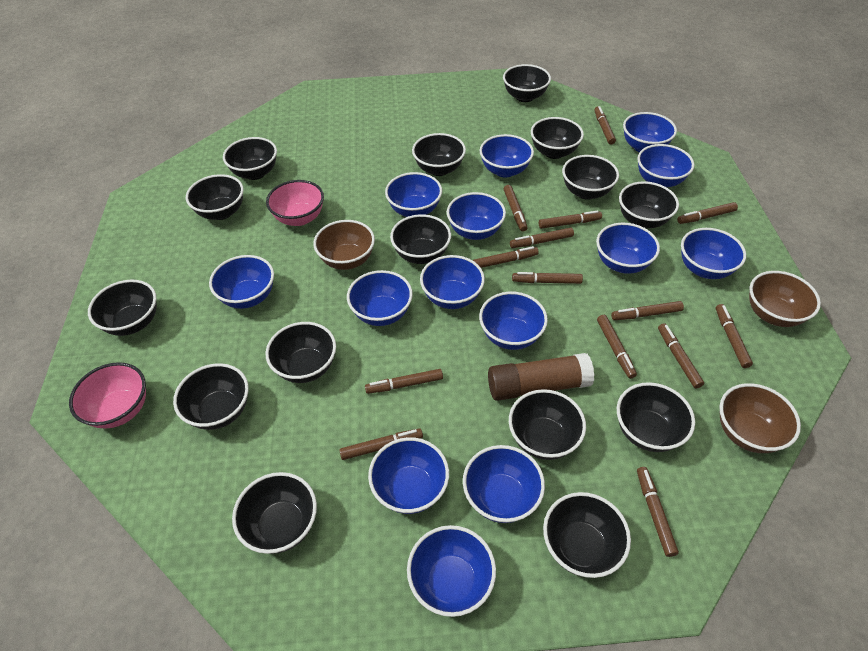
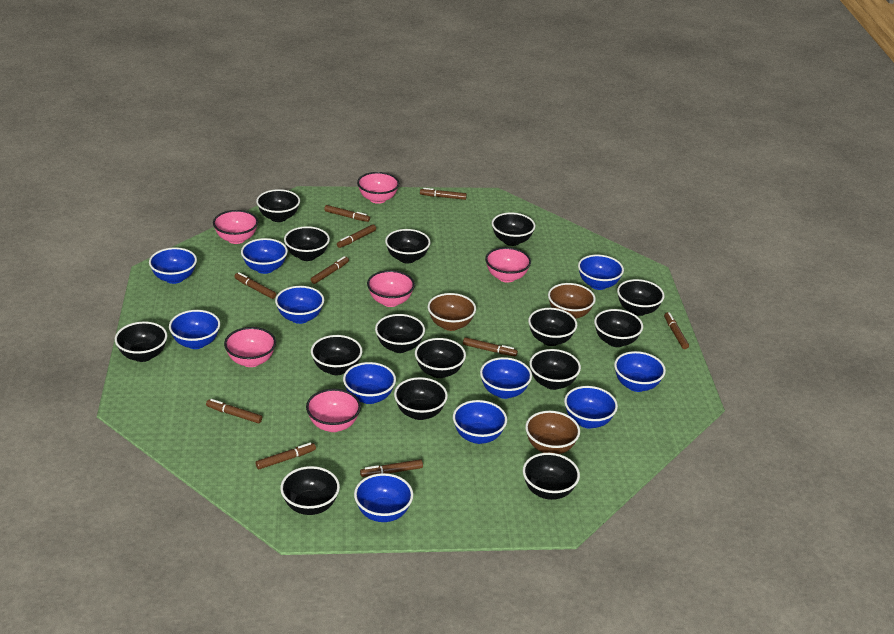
blue bowl: [209,255,274,309] [347,270,413,326] [368,437,449,514] [385,172,442,217] [407,525,496,617] [420,255,485,309] [447,192,506,240] [463,445,545,523] [479,292,548,350] [480,134,534,178] [596,223,660,274] [623,112,677,152] [637,144,694,187] [681,228,746,279] = 14 -> [149,247,197,284] [169,310,220,349] [241,238,288,274] [275,286,324,324] [343,362,396,404] [354,473,413,522] [453,400,507,444] [480,357,532,399] [564,386,618,429] [578,255,624,290] [614,351,666,392] = 11
brown glue stick: [488,353,594,401] = 1 -> none = 0
brown marker: [339,428,423,460] [365,369,443,394] [473,246,539,268] [504,185,528,232] [510,227,574,248] [512,272,583,284] [539,210,602,229] [594,106,616,145] [597,315,637,379] [611,301,684,320] [637,467,679,557] [658,323,704,388] [677,202,738,224] [716,304,753,368] = 14 -> [206,399,262,423] [234,272,276,299] [255,443,316,469] [311,256,349,284] [324,205,370,222] [337,224,376,248] [360,459,423,477] [420,188,467,200] [463,337,518,356] [664,312,689,349] = 10
pink bowl: [69,362,146,428] [266,180,324,226] = 2 -> [213,210,258,244] [224,327,276,367] [306,389,361,432] [357,172,399,204] [367,270,415,307] [485,247,531,282] = 6

